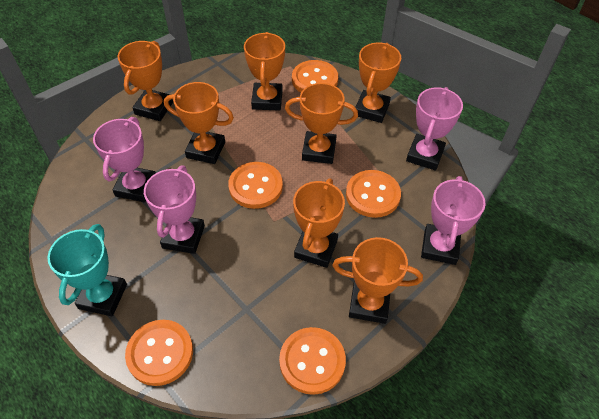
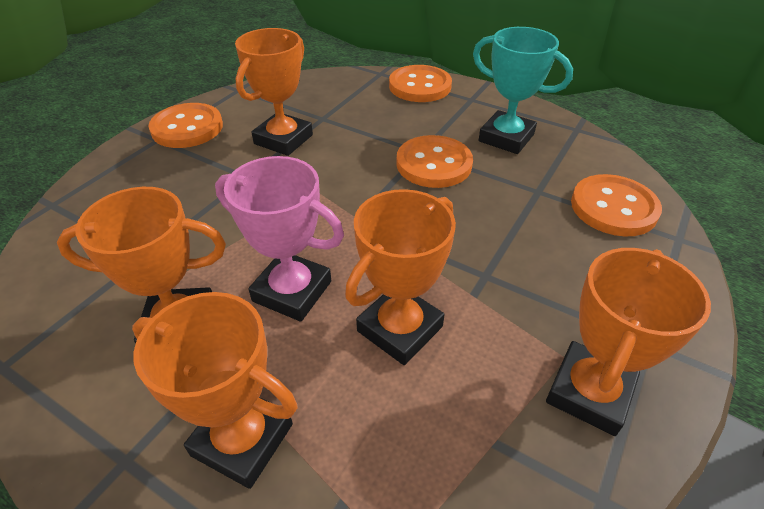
orange button: [125,320,193,386] [228,162,283,209] [279,327,346,395] [292,60,338,92] [346,170,401,218] = 5 -> [148,103,223,148] [389,65,452,102] [396,135,473,188] [571,174,662,237] = 4
orange trophy: [118,41,173,121] [164,82,234,164] [244,32,285,111] [285,83,358,164] [293,178,345,268] [332,237,423,324] [355,43,401,123] = 7 -> [57,187,226,344] [132,292,298,489] [235,28,313,156] [345,189,456,365] [546,248,711,436] = 5
pink trophy: [93,117,156,202] [144,166,205,254] [406,87,463,171] [421,176,486,265] = 4 -> [215,156,344,322] = 1

